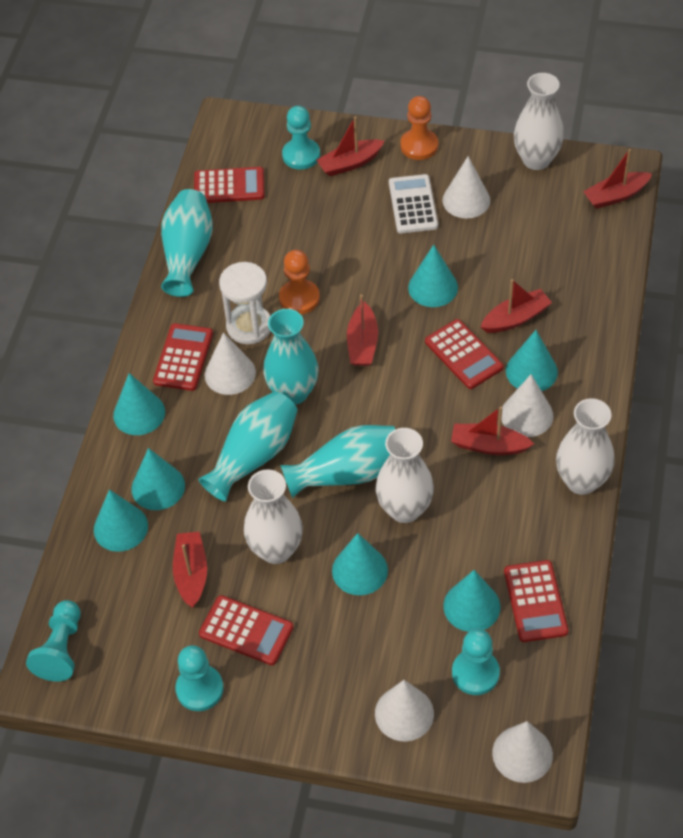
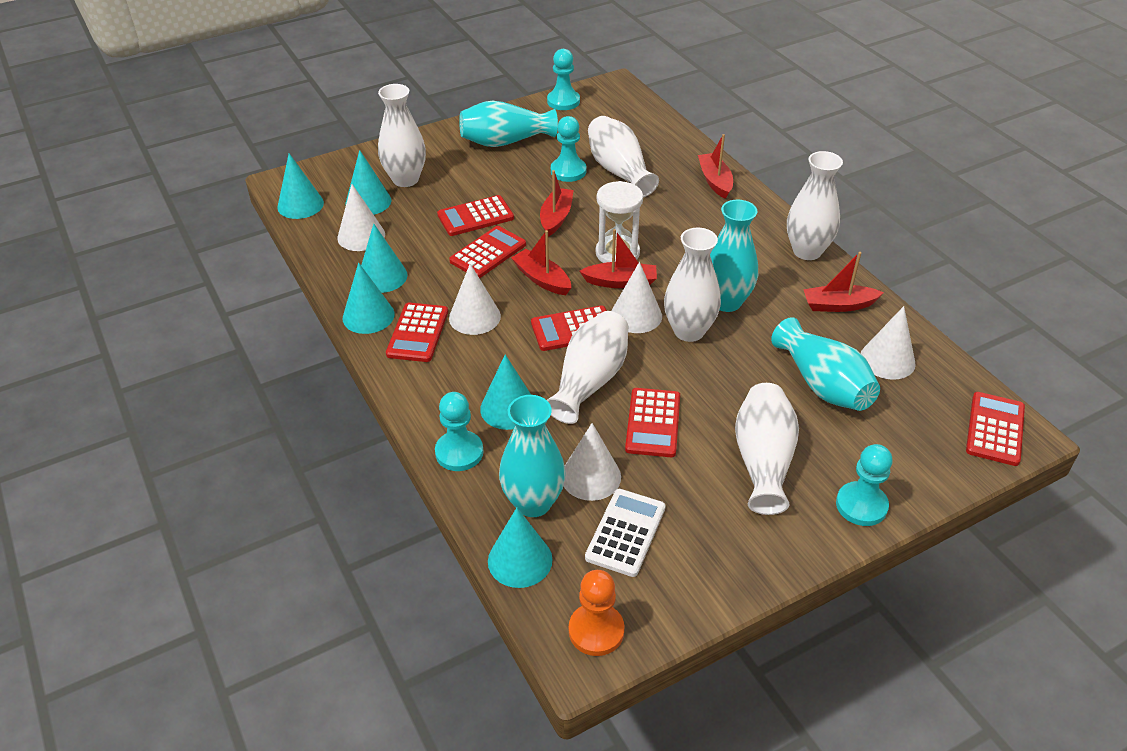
orange pawn: [279,250,320,314] [400,96,438,160] = 2 -> [569,570,625,656] = 1
red boat: [173,531,207,608] [317,116,384,176] [347,294,378,366] [451,407,534,455] [480,279,552,333] [583,149,652,209] = 6 -> [511,230,571,295] [540,170,574,237] [580,229,657,288] [698,134,733,199] [803,252,884,312] = 5
red calculator: [153,323,213,391] [194,167,265,203] [199,595,294,665] [425,319,504,389] [504,560,569,642] = 5 -> [386,302,448,362] [437,195,514,236] [449,226,526,278] [531,305,607,351] [625,388,680,457] [966,392,1025,466] = 6
turquoise cone: [94,489,148,552] [113,373,165,435] [131,448,185,510] [332,533,388,595] [408,245,458,307] [443,570,500,632] [506,330,558,391] = 7 -> [277,153,324,219] [343,262,395,334] [345,150,391,215] [361,223,408,293] [480,354,531,430] [488,508,553,588] = 6
white vase: [244,469,303,564] [376,428,434,523] [514,73,564,170] [556,398,615,495] = 4 -> [378,84,426,187] [547,311,628,424] [588,116,659,197] [664,228,721,342] [735,383,799,515] [787,151,843,260] = 6

